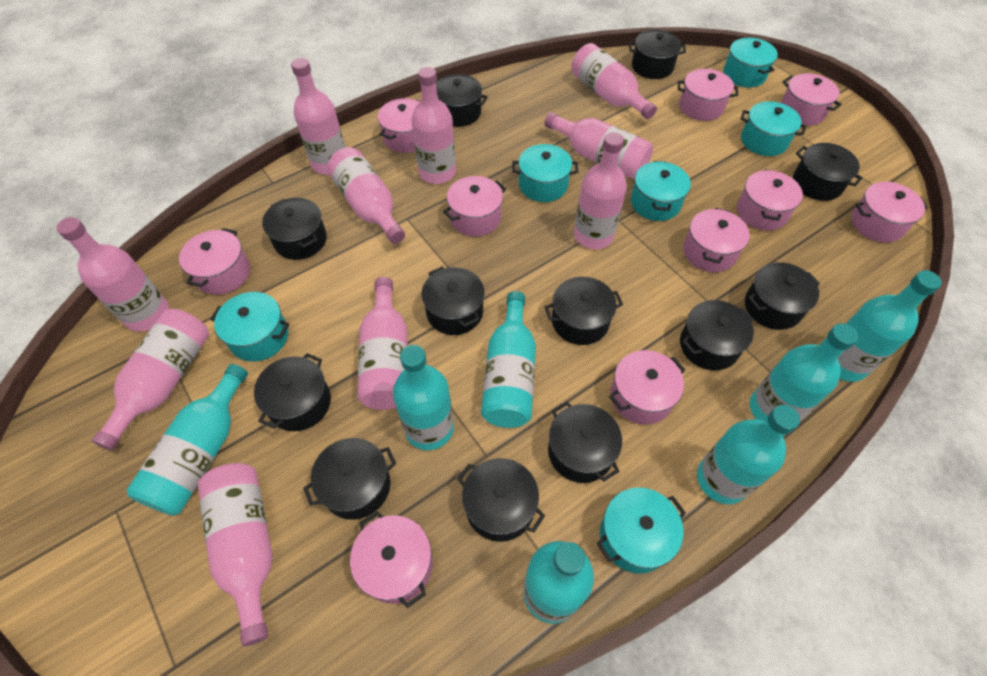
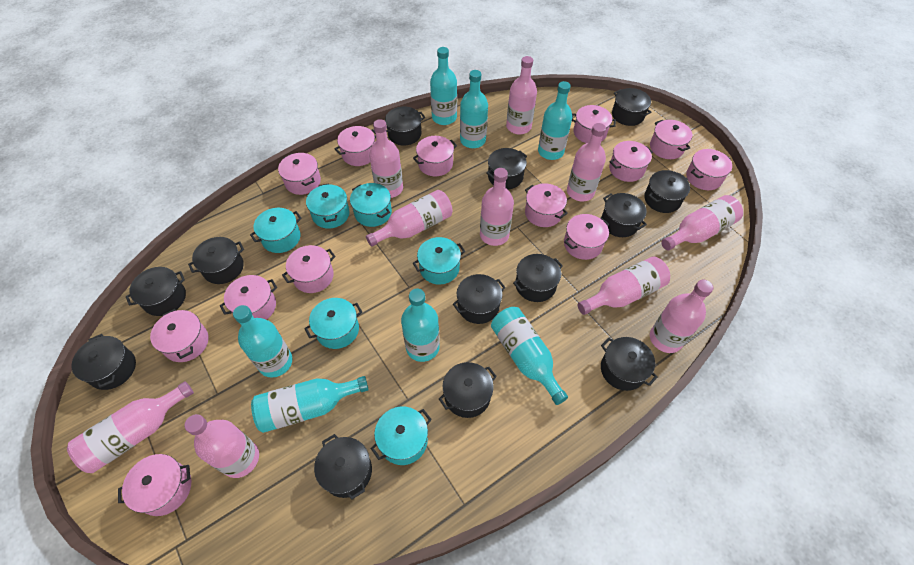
black pot: [254,353,331,431] [262,198,327,260] [303,438,396,520] [422,266,485,335] [436,74,488,127] [458,458,545,542] [545,277,623,345] [548,401,622,483] [629,30,686,79] [680,300,754,370] [745,262,820,330] [793,143,863,201] = 12 -> [71,334,136,390] [126,267,186,316] [188,237,244,284] [314,434,372,500] [385,107,425,145] [439,362,497,418] [453,274,506,324] [487,148,527,189] [513,254,563,302] [601,193,647,237] [601,337,658,391] [612,88,651,126] [644,170,690,213] = 13
pink pot: [179,228,250,295] [350,511,433,608] [378,98,421,153] [443,176,506,236] [609,350,685,425] [678,69,738,121] [683,208,750,272] [737,169,803,230] [781,73,842,126] [851,182,928,243] = 10 -> [118,454,191,516] [150,309,209,362] [220,275,277,320] [278,153,321,195] [282,245,336,293] [335,126,376,166] [413,136,457,176] [525,183,568,227] [564,214,609,260] [572,105,616,143] [609,141,653,182] [650,120,692,159] [686,149,732,190] = 13

